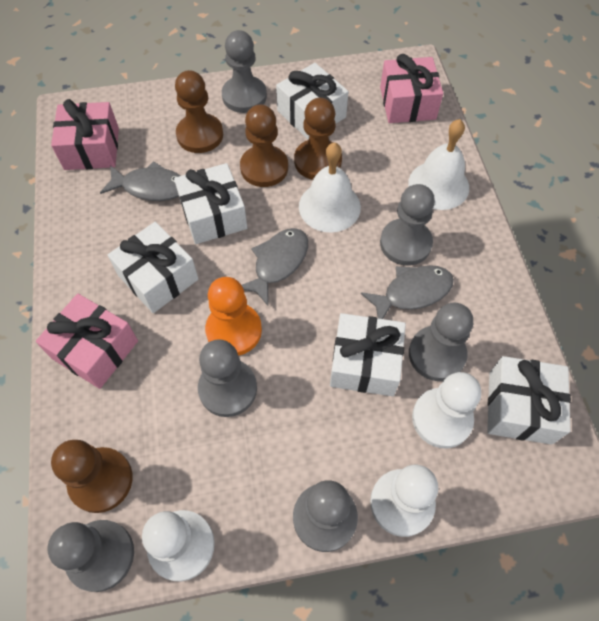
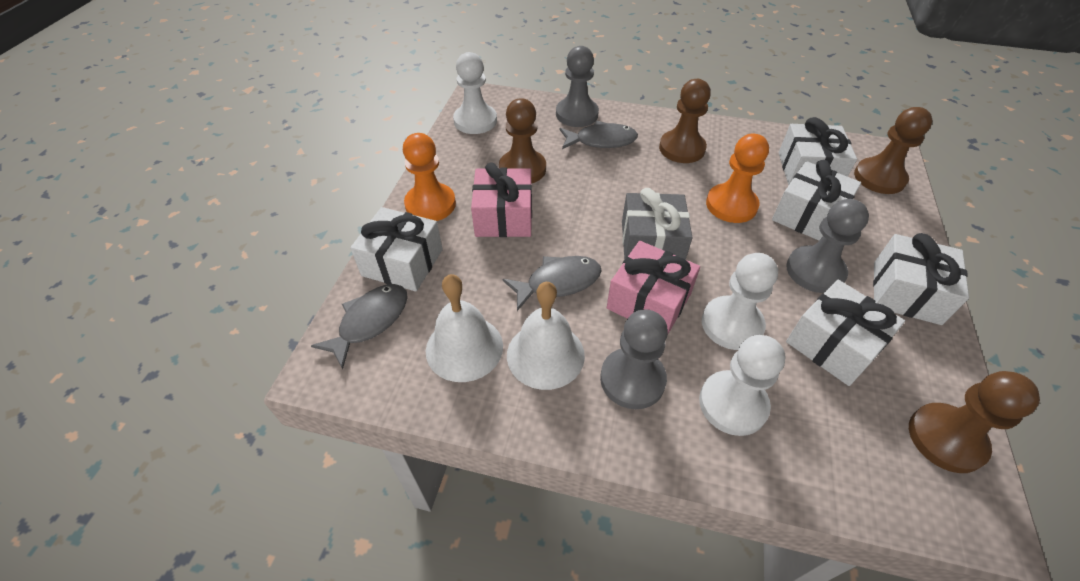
grey gift: none = 0 -> [622,188,692,260] = 1
grey pawn: [48,520,134,592] [198,339,257,417] [222,30,267,113] [293,480,358,552] [380,184,435,266] [409,303,473,381] = 6 -> [556,46,599,127] [600,309,668,409] [786,199,869,293] = 3
orange pawn: [205,277,262,356] = 1 -> [403,133,456,221] [706,133,769,223] = 2
pink gift: [36,294,138,389] [51,99,119,170] [380,54,443,123] = 3 -> [471,163,532,237] [607,241,700,334] = 2

